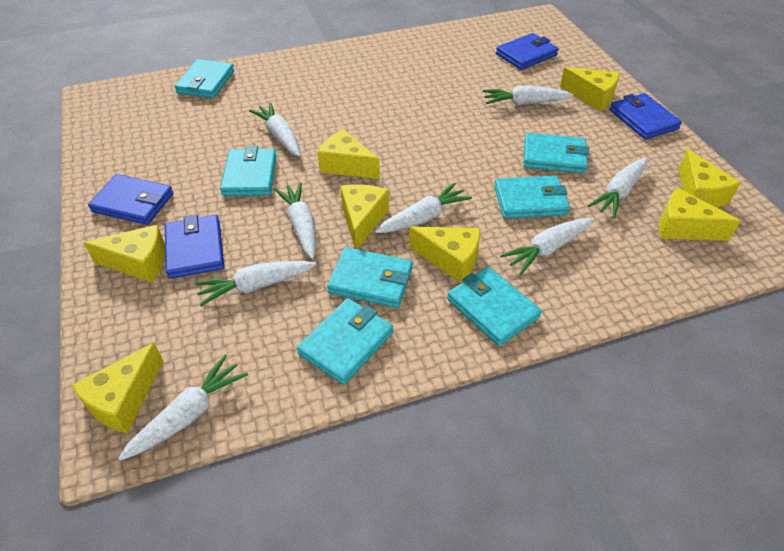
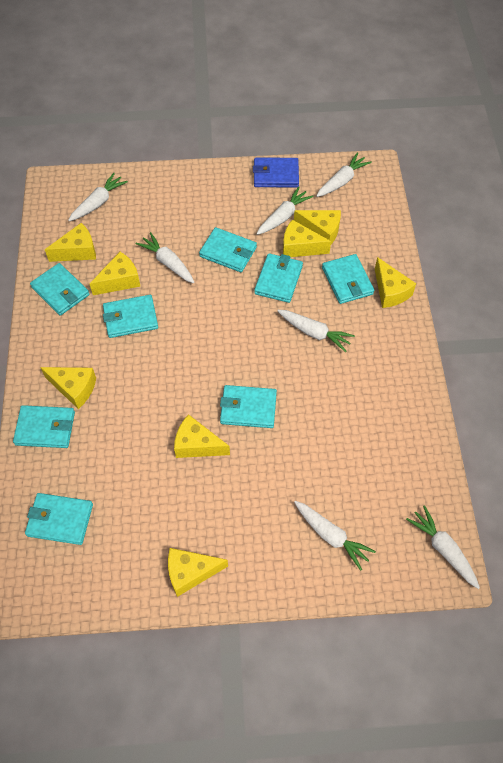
blue wallet: [88,174,173,225] [165,215,224,279] [496,33,559,70] [610,93,682,140] = 4 -> [253,158,299,187] = 1
turquoise wallet: [175,59,234,98] [220,146,277,196] [297,298,393,385] [327,247,413,308] [447,267,542,346] [494,175,570,219] [524,133,589,174] = 7 -> [13,405,75,448] [25,493,93,545] [30,263,90,315] [103,295,158,338] [199,227,257,272] [220,385,277,428] [254,253,303,303] [322,254,375,304] = 8
white carrot: [118,355,248,461] [195,261,316,306] [249,103,300,157] [274,182,316,259] [375,183,472,233] [483,86,574,105] [500,218,594,275] [588,158,647,218] = 8 -> [68,173,128,221] [136,232,195,283] [257,186,313,235] [278,310,355,352] [294,501,376,571] [316,153,372,197] [406,505,480,589] = 7

